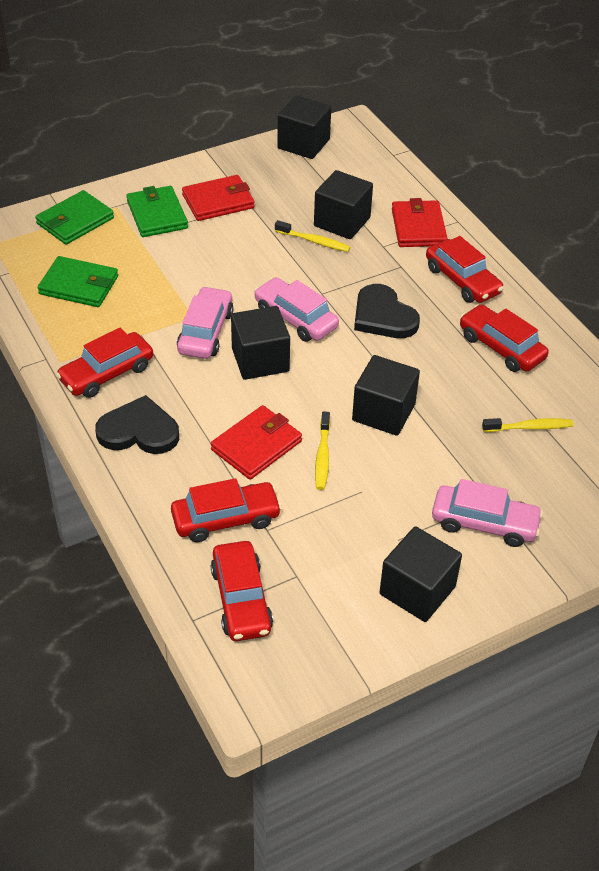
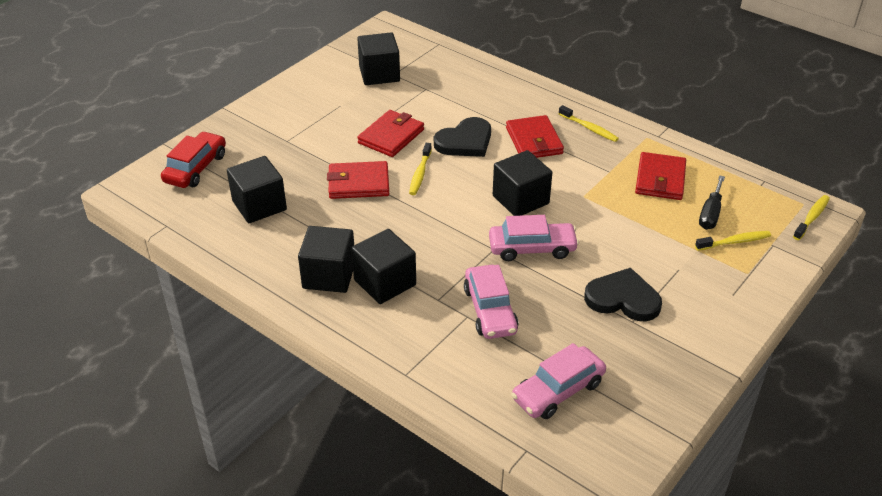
black screwdriver: none = 0 -> [699,176,725,230] = 1
green wallet: [35,190,114,245] [38,256,118,307] [126,186,188,237] = 3 -> none = 0
red car: [56,328,153,398] [171,478,282,542] [211,541,273,641] [426,236,504,303] [460,304,549,372] = 5 -> [161,131,226,188] = 1
red wallet: [182,175,255,221] [211,405,302,480] [392,198,448,247] = 3 -> [327,161,389,199] [357,110,424,157] [506,115,564,158] [635,152,686,200] = 4
yellow toothbrush: [275,220,351,252] [315,411,330,490] [482,418,574,432] = 3 -> [409,143,432,195] [559,105,619,142] [695,231,771,251] [793,195,830,240] = 4

